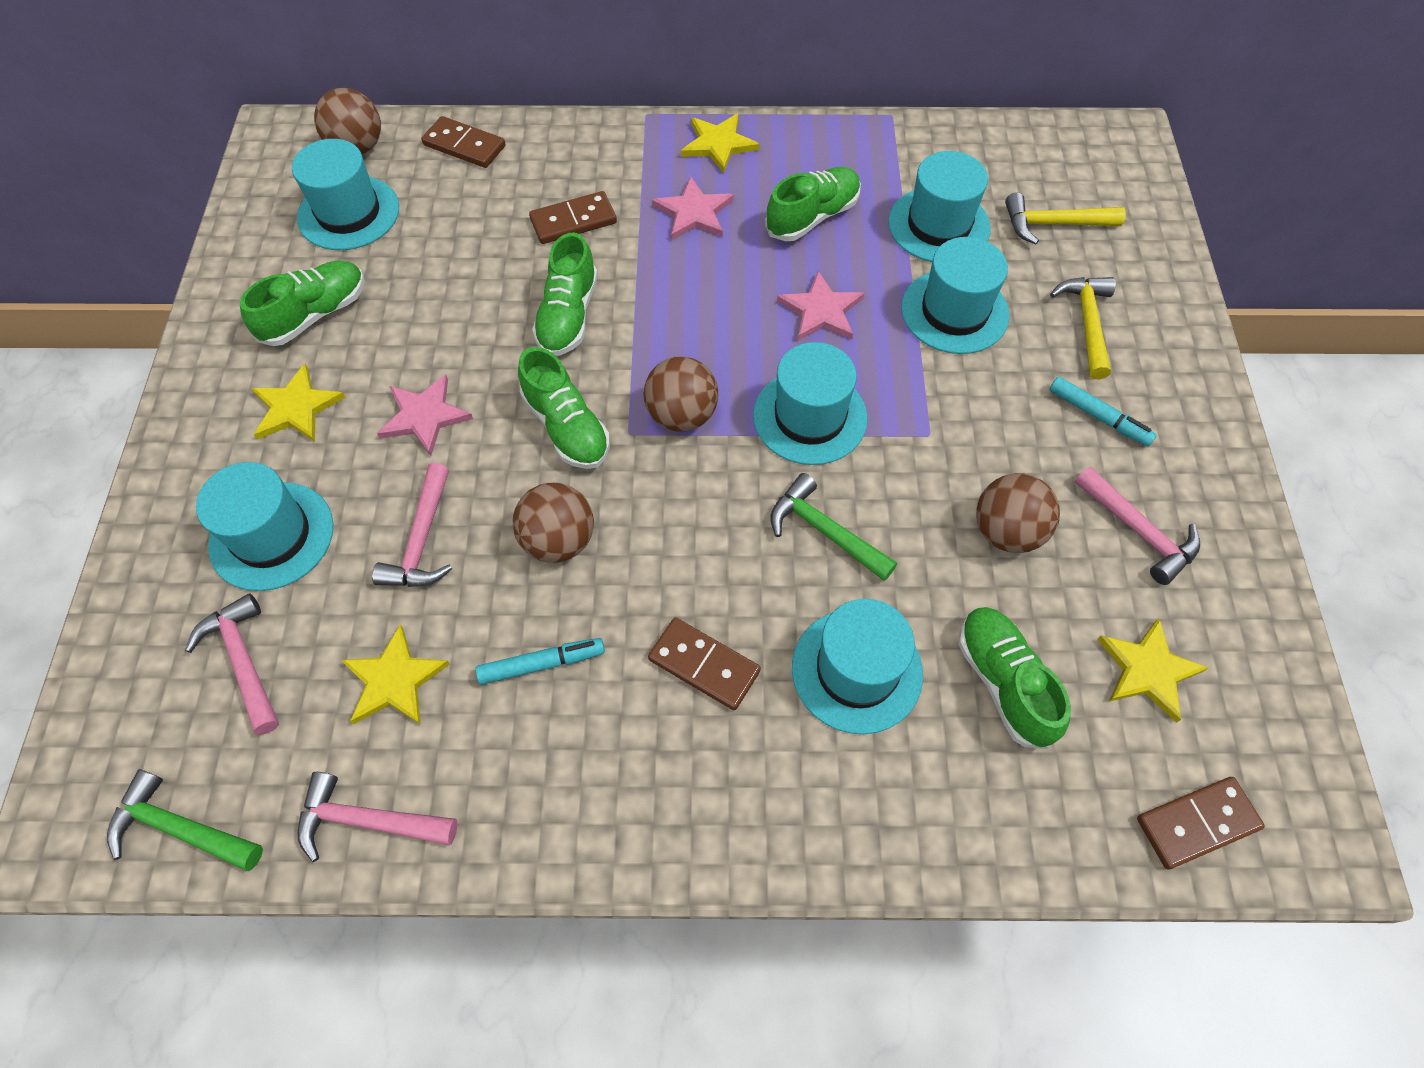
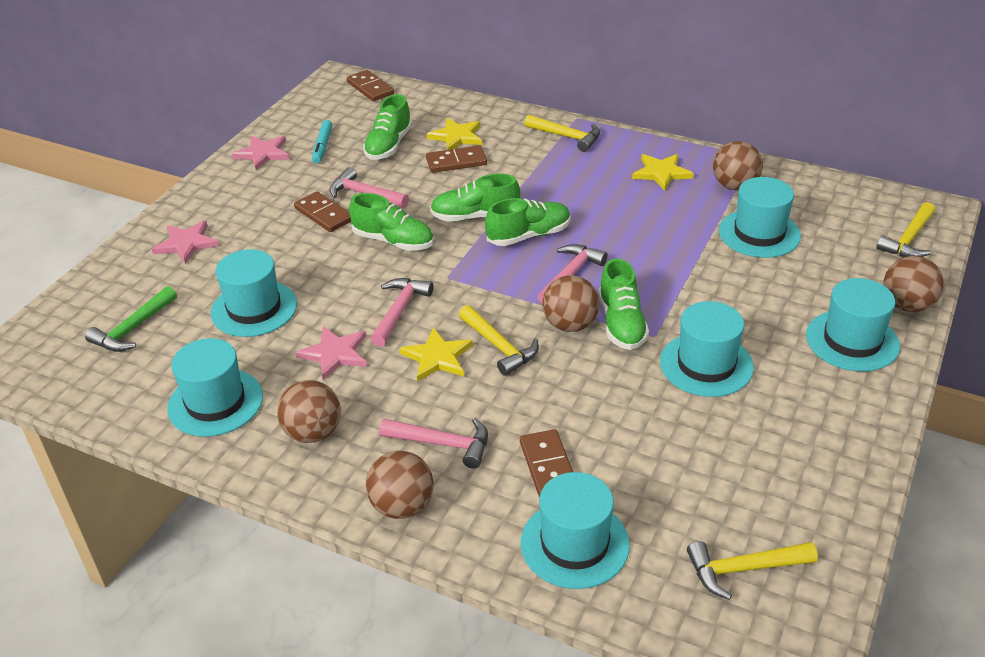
brown ball: [314,88,381,154] [513,483,594,563] [644,356,718,432] [976,473,1060,553] = 4 -> [277,380,341,443] [366,451,433,519] [542,275,599,332] [713,141,763,190] [883,256,944,312] = 5
green hammer: [107,769,263,871] [770,473,897,581] = 2 -> [85,286,177,352] = 1
turquoise marker: [476,638,605,685] [1049,377,1157,447] = 2 -> [312,120,332,163] = 1
yellow hammer: [1005,193,1126,244] [1050,277,1116,379] = 2 -> [459,305,539,376] [524,115,600,152] [687,541,818,600] [876,202,935,257] = 4
yellow star: [251,364,345,442] [341,625,450,725] [681,114,759,173] [1097,618,1208,723] = 4 -> [399,327,473,382] [427,118,482,150] [632,154,694,191] = 3

